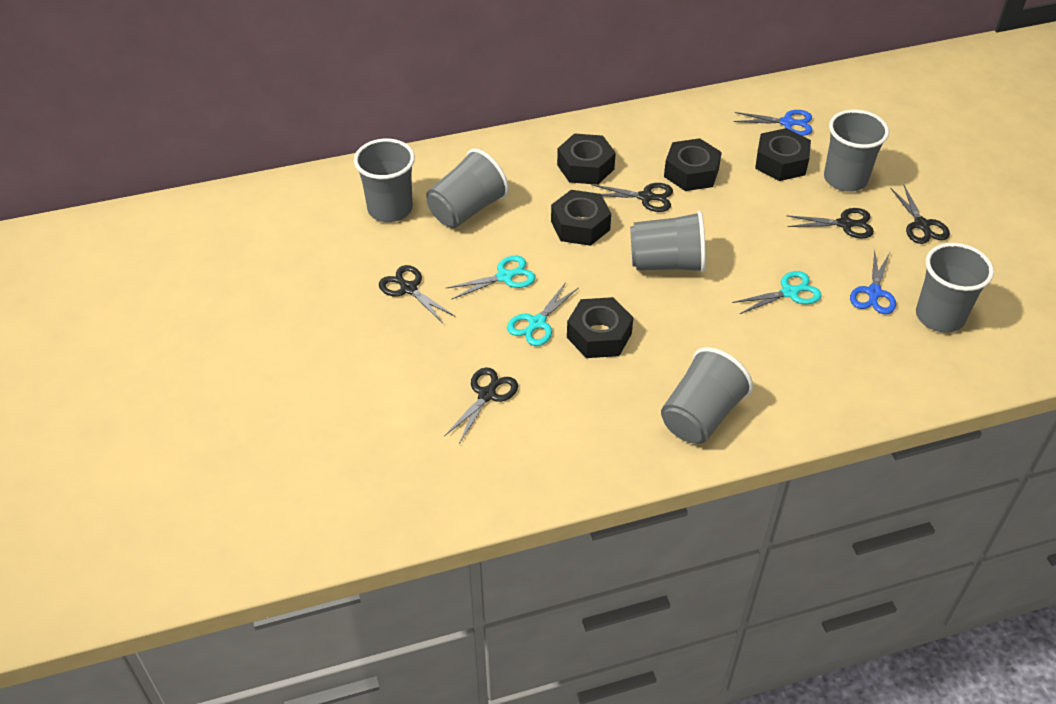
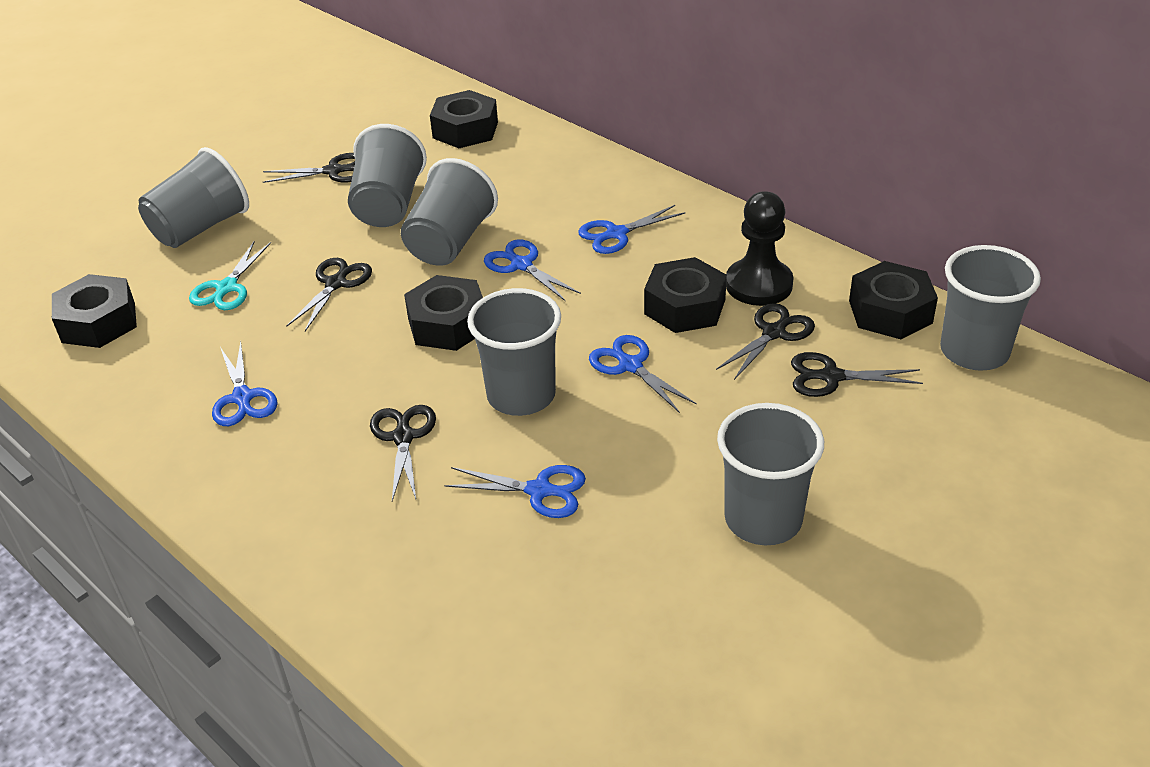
black pawn: none = 0 -> [726,191,794,306] = 1
blue scissors: [734,110,812,136] [850,250,896,314] = 2 -> [212,341,278,426] [445,465,586,518] [484,239,581,302] [578,205,686,254] [589,335,697,413] = 5
turquoise scissors: [446,256,535,300] [507,282,579,346] [732,271,822,314] = 3 -> [189,240,271,310] = 1

